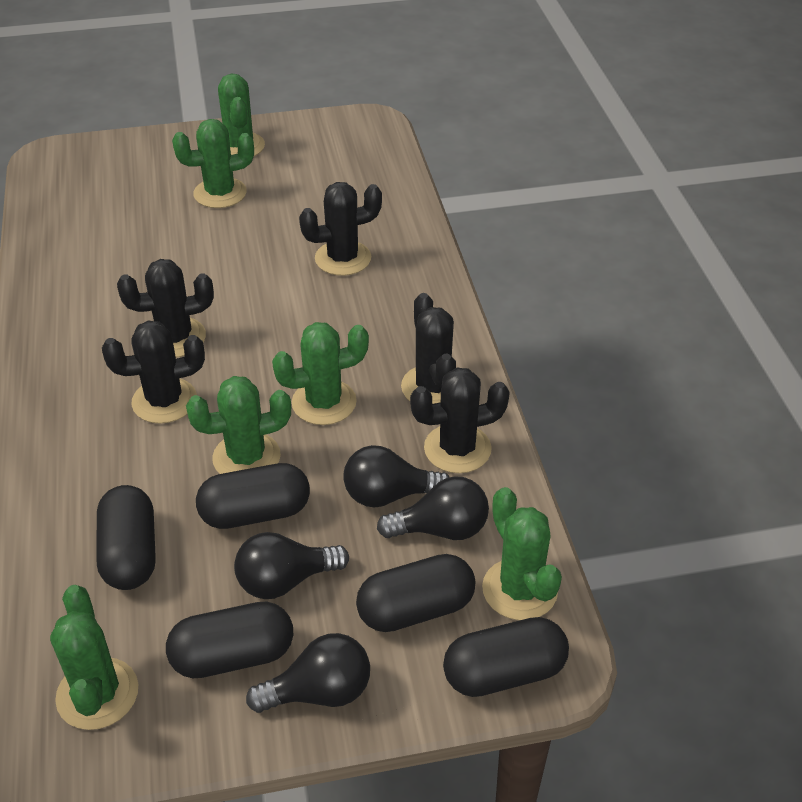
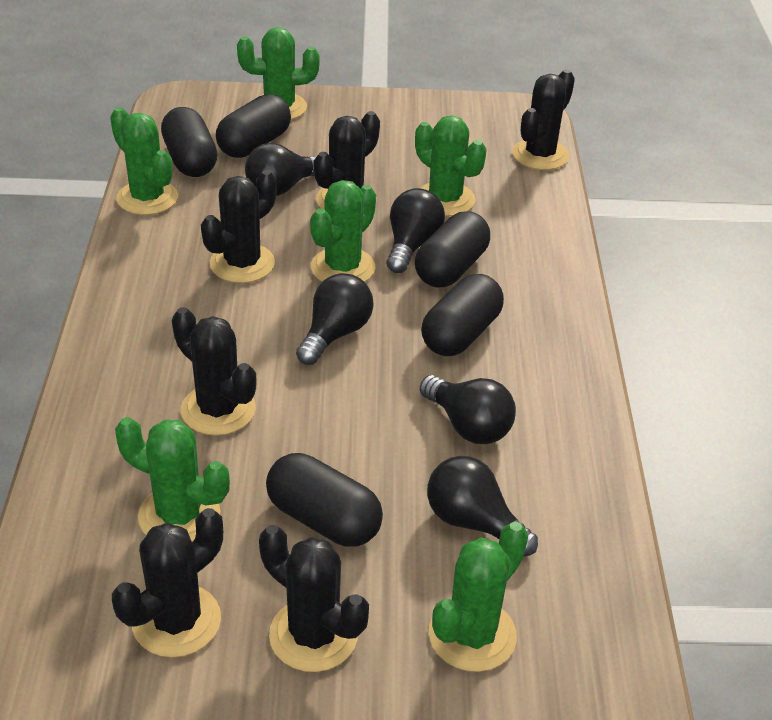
black cactus: [102,321,205,424] [117,259,214,357] [299,182,382,276] [401,293,456,404] [410,368,510,473] = 5 -> [112,508,223,658] [172,307,257,436] [201,170,277,283] [259,525,369,672] [314,111,380,209] [512,69,575,170] = 6
black light bulb: [234,532,349,599] [246,633,370,713] [343,445,449,508] [377,476,489,540] = 4 -> [245,143,317,196] [296,273,373,365] [387,188,445,273] [420,375,516,444] [427,456,538,557] = 5

